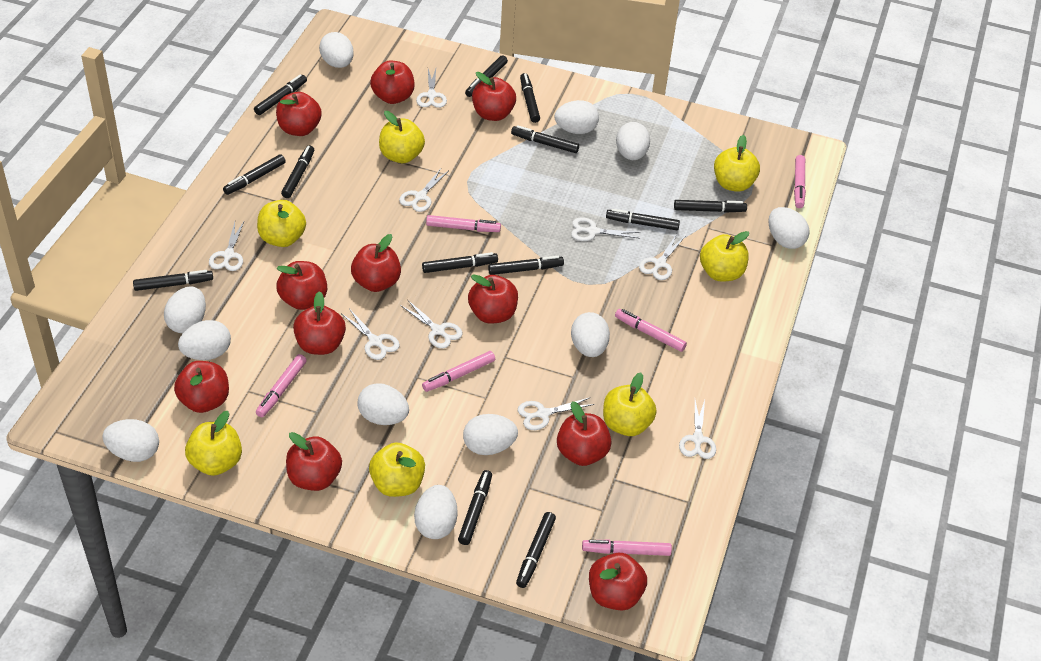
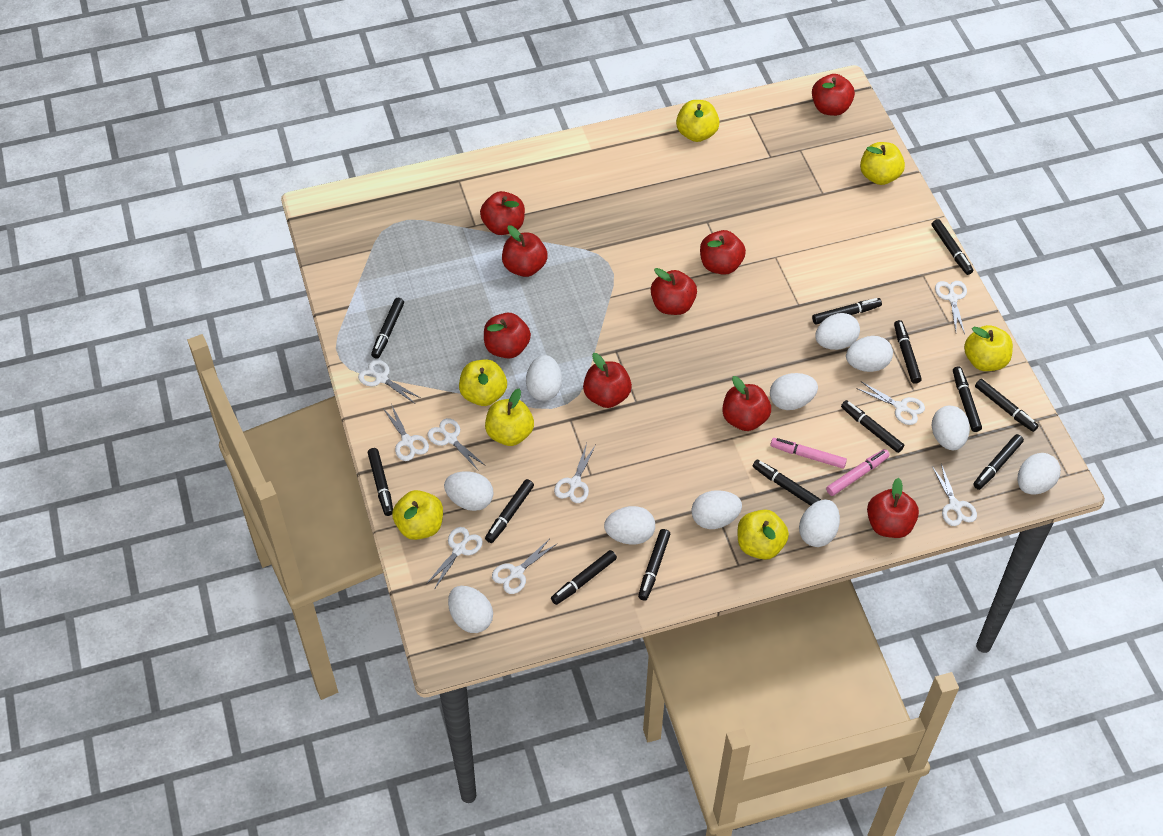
pink marker: [256,354,307,417] [422,351,495,392] [426,215,501,232] [582,540,672,556] [615,309,687,352] [794,155,806,208] = 6 -> [770,438,847,469] [826,449,890,496] = 2
red apple: [174,361,229,413] [276,92,322,136] [276,261,327,310] [286,432,342,491] [293,291,346,355] [351,234,401,292] [370,61,415,104] [468,274,518,324] [472,72,516,121] [557,401,612,466] [589,553,647,610] = 11 -> [480,191,525,235] [484,313,531,359] [502,225,548,277] [583,353,632,408] [651,268,697,315] [700,230,746,275] [722,376,771,431] [812,74,855,116] [867,478,919,538] = 9

